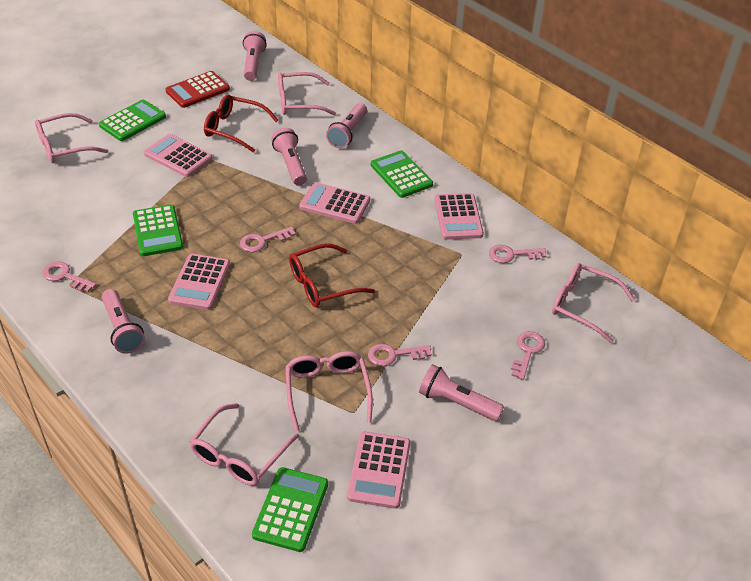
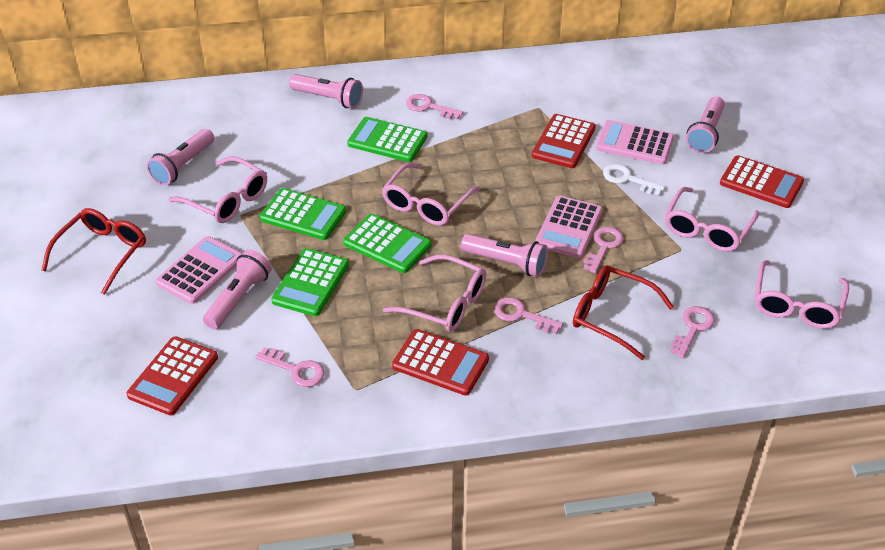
pink calculator: [144,134,213,177] [168,254,230,310] [299,182,370,224] [347,432,410,509] [435,193,484,240] = 5 -> [156,236,243,304] [535,196,603,258] [596,120,674,164] = 3
red calculator: [165,71,230,108] = 1 -> [126,336,218,415] [392,329,489,396] [532,114,596,168] [720,155,804,208] = 4
white key: none = 0 -> [603,164,665,195] = 1

